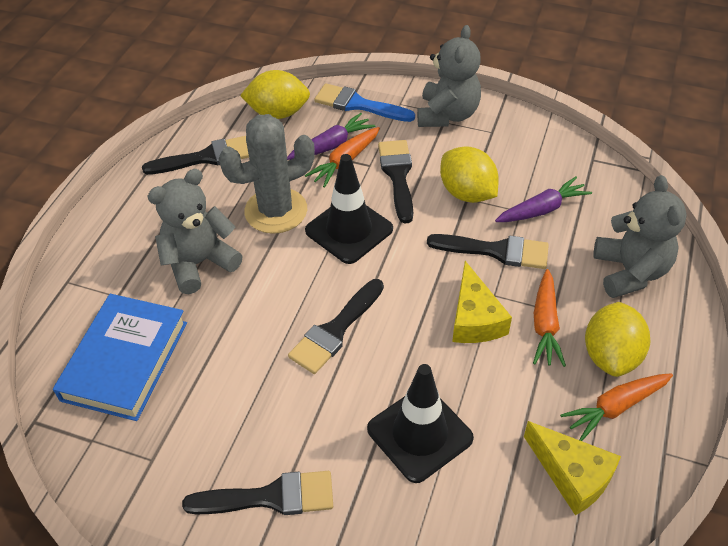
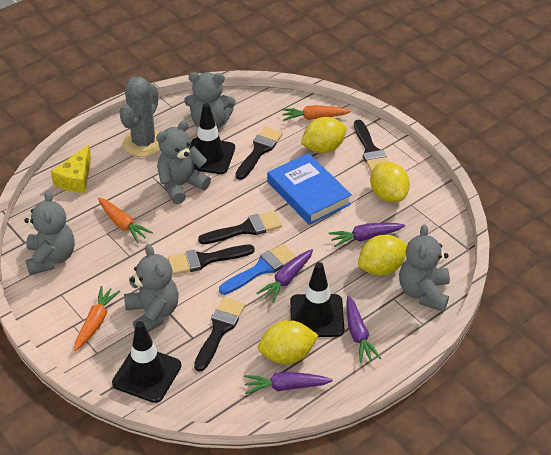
black traffic cone: [305,154,393,264] [367,364,474,483] = 2 -> [112,321,181,403] [190,103,235,174] [290,262,344,337] = 3
grey teddy bear: [147,169,243,294] [417,25,481,127] [593,175,687,298] = 3 -> [24,190,75,275] [124,244,179,332] [156,120,211,204] [184,72,236,129] [399,224,450,312] = 5
purple carrot: [287,113,375,160] [495,176,592,222] = 2 -> [244,372,333,394] [257,249,313,303] [328,223,405,247] [346,296,381,363] = 4
yellow cheese: [452,261,512,343] [524,421,621,515] = 2 -> [51,145,91,193] = 1
yellow lemon: [240,70,310,119] [440,146,499,203] [585,302,650,377] = 3 -> [258,320,318,364] [301,117,347,153] [358,235,408,276] [370,162,410,202] = 4

